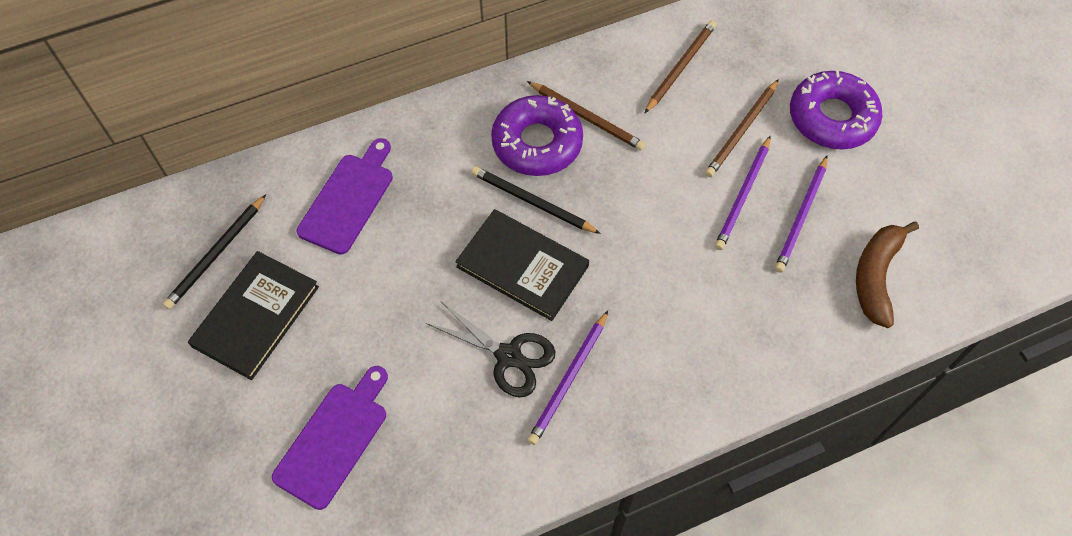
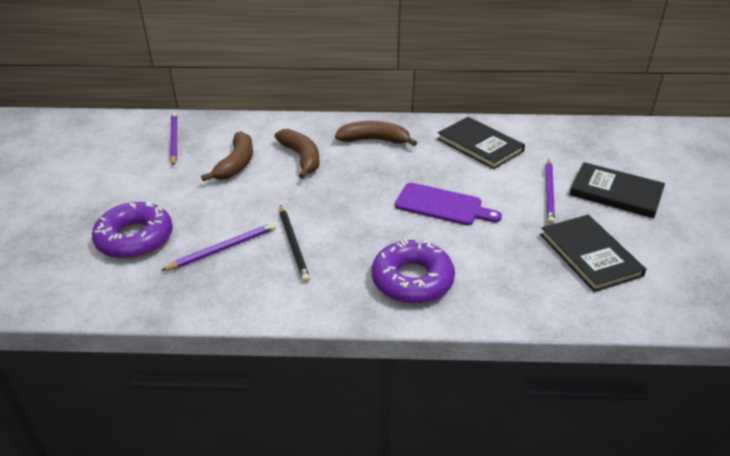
black book: [188,251,319,380] [455,209,589,321] = 2 -> [437,117,525,169] [540,215,646,292] [569,162,665,218] = 3
black pencil: [163,194,266,310] [471,166,601,234] = 2 -> [280,205,310,282] = 1
black scissors: [426,302,556,397] = 1 -> none = 0
brown banana: [856,222,919,328] = 1 -> [201,131,253,182] [275,129,320,179] [335,121,417,146] = 3
brown pencil: [527,81,646,151] [644,20,716,114] [705,79,779,177] = 3 -> none = 0
purple cutting board: [272,366,388,510] [297,138,393,255] = 2 -> [395,183,502,225] = 1

